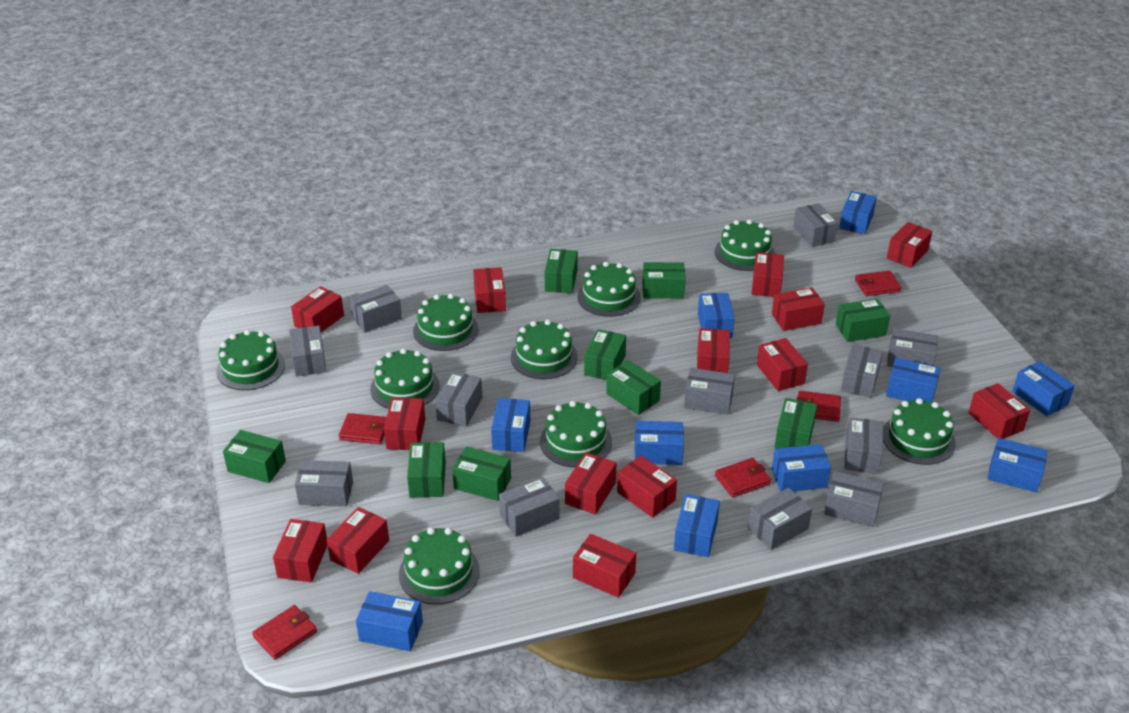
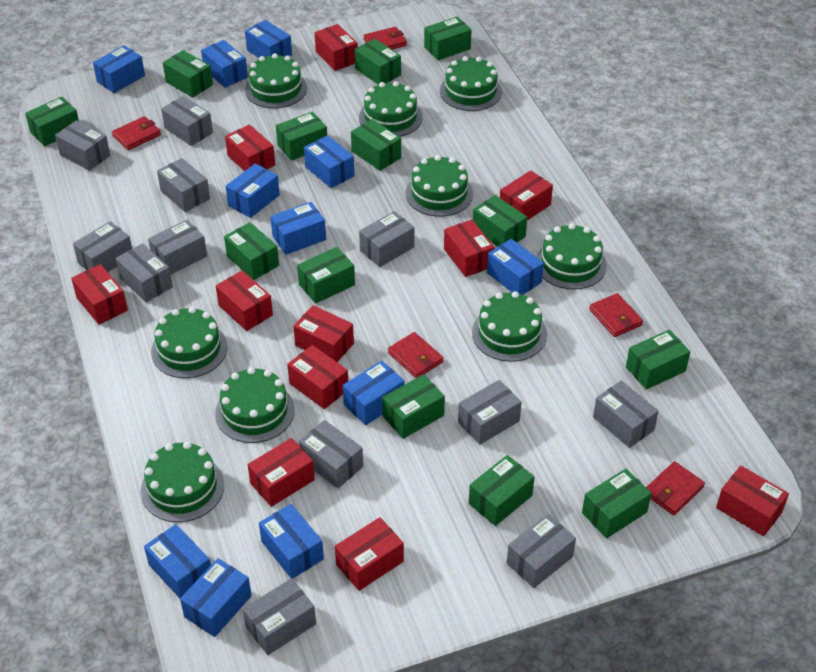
blue box: [356,591,423,651] [491,398,530,452] [634,421,684,465] [674,494,720,557] [698,293,735,338] [772,444,831,492] [839,191,877,234] [886,358,940,402] [987,438,1047,493] [1012,361,1075,416] = 10 -> [93,45,145,93] [144,524,211,598] [180,558,252,637] [201,40,248,88] [226,163,280,218] [245,20,292,58] [259,504,324,579] [271,202,326,255] [304,135,355,188] [343,361,405,425] [487,239,544,295] = 11
green box: [223,430,286,483] [407,442,446,497] [452,446,511,501] [545,249,578,293] [584,329,626,380] [606,360,661,415] [643,262,686,299] [775,398,817,449] [836,299,890,342] = 9 -> [25,97,79,146] [163,50,213,98] [224,222,279,280] [276,112,327,161] [297,247,355,304] [351,119,401,171] [354,39,401,85] [382,374,445,439] [424,16,471,60] [469,455,535,526] [473,195,527,247] [582,469,652,538] [626,330,690,390] = 13
red box: [273,519,328,582] [291,286,344,332] [327,507,389,574] [384,397,425,450] [473,267,506,313] [565,452,616,515] [573,534,636,598] [617,455,677,518] [697,328,730,373] [752,252,784,297] [757,338,808,391] [772,287,825,331] [887,222,933,268] [968,383,1030,439] = 14 -> [71,264,128,325] [216,270,273,331] [225,124,275,171] [248,438,315,507] [287,345,348,409] [293,305,354,362] [315,24,358,71] [335,517,404,591] [444,220,494,277] [500,170,553,220] [716,466,789,536] = 11

